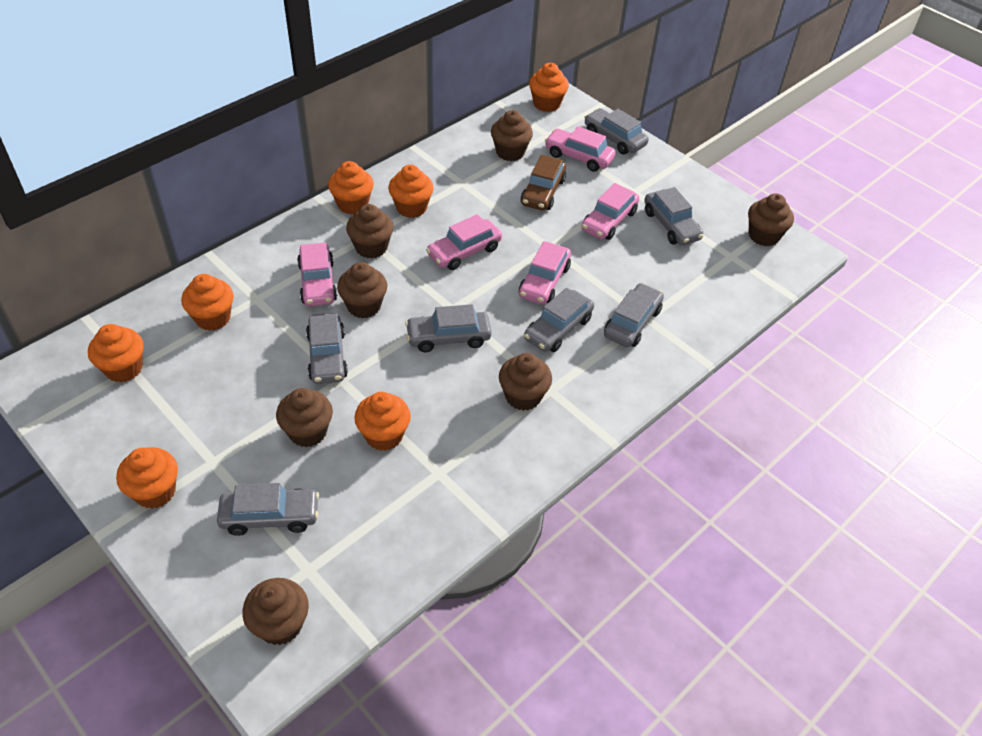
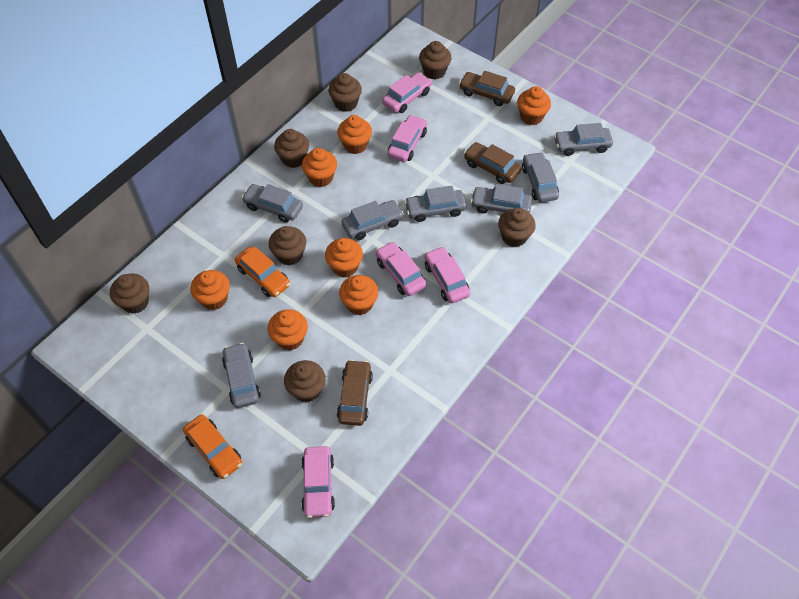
brown car: [521,155,566,211] = 1 -> [337,360,373,426] [459,71,515,106] [464,142,521,184] = 3
orange car: none = 0 -> [183,414,242,479] [235,247,290,297] = 2

